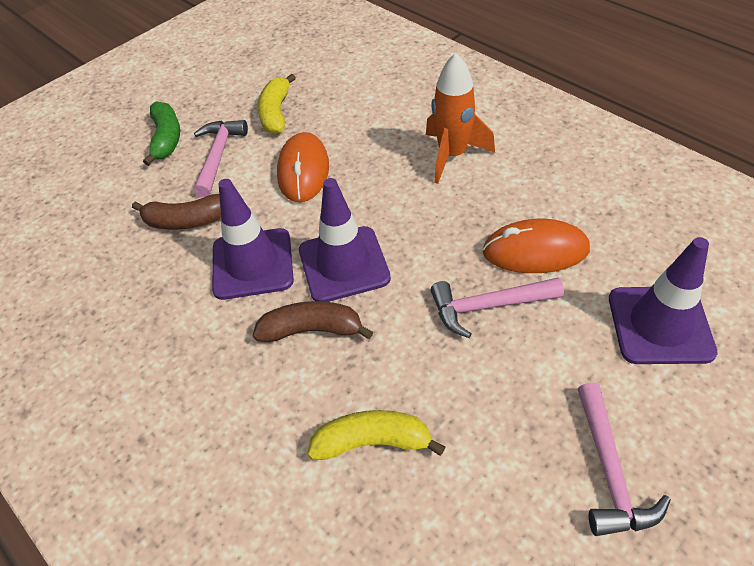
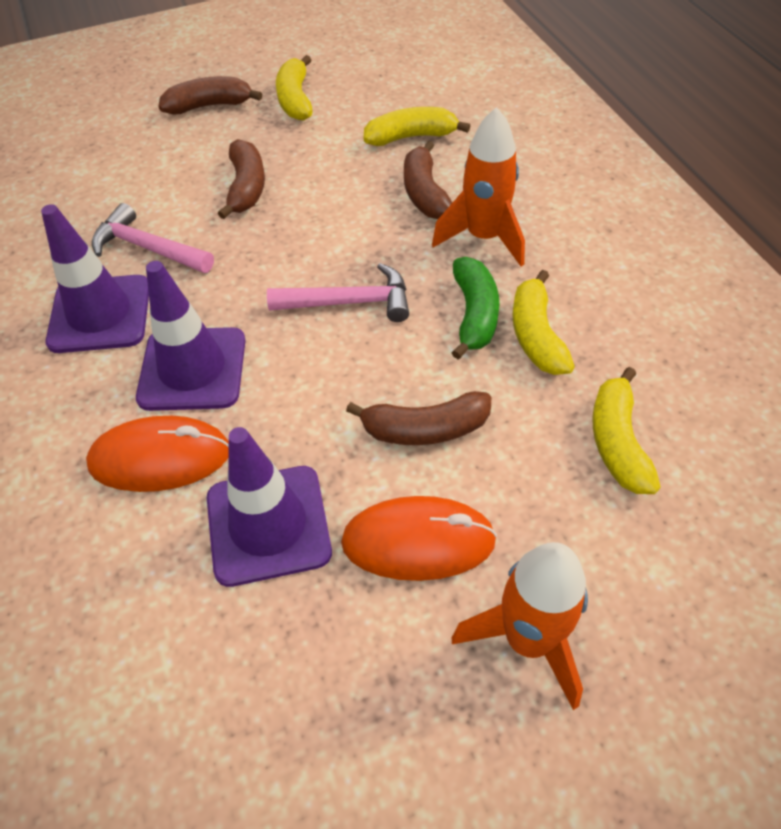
brown banana: [132,194,221,230] [253,301,373,342] = 2 -> [159,76,262,115] [218,139,265,219] [346,391,491,445] [404,141,452,219] = 4
orange rocket: [426,53,495,184] = 1 -> [432,107,525,266] [452,542,588,710] = 2
pink hammer: [194,120,248,197] [431,278,564,338] [578,382,671,536] = 3 -> [92,203,214,273] [267,263,409,322] = 2
yellow banana: [257,73,296,135] [307,410,445,460] = 2 -> [276,55,313,121] [364,107,470,146] [512,270,575,375] [592,367,661,494] = 4

